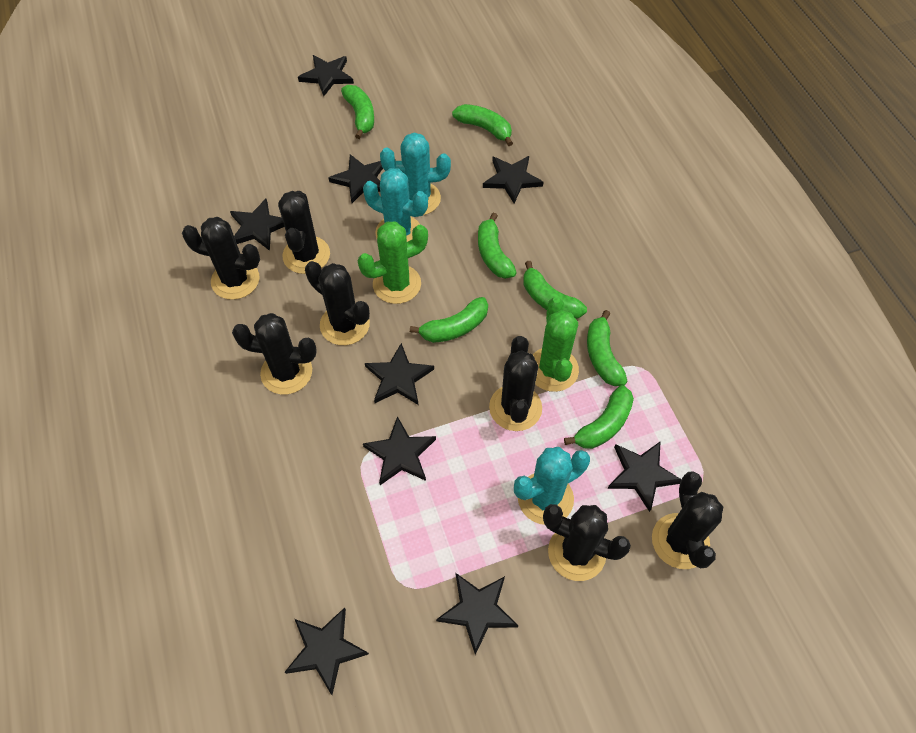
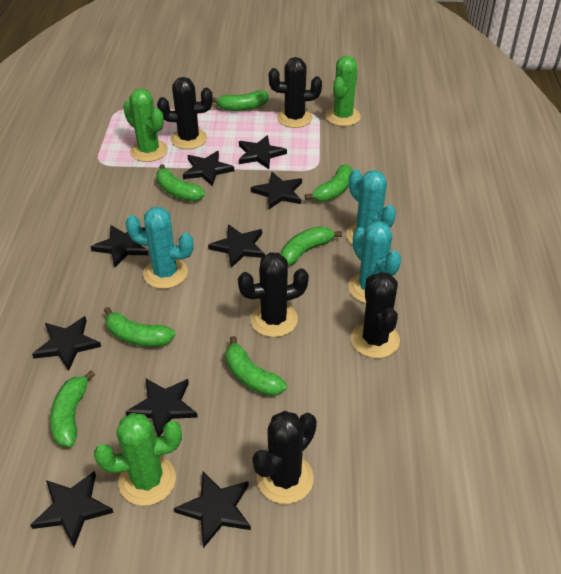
black cactus: [182,217,260,300] [232,313,317,395] [278,191,330,274] [305,261,370,345] [489,336,542,431] [543,504,631,581] [652,471,723,569] = 7 -> [157,77,213,149] [238,252,309,337] [252,411,317,504] [269,57,322,128] [351,272,400,358] = 5
green cactus: [358,221,428,304] [533,297,579,392] = 2 -> [94,413,182,506] [123,88,168,162] [326,56,361,126] = 3

